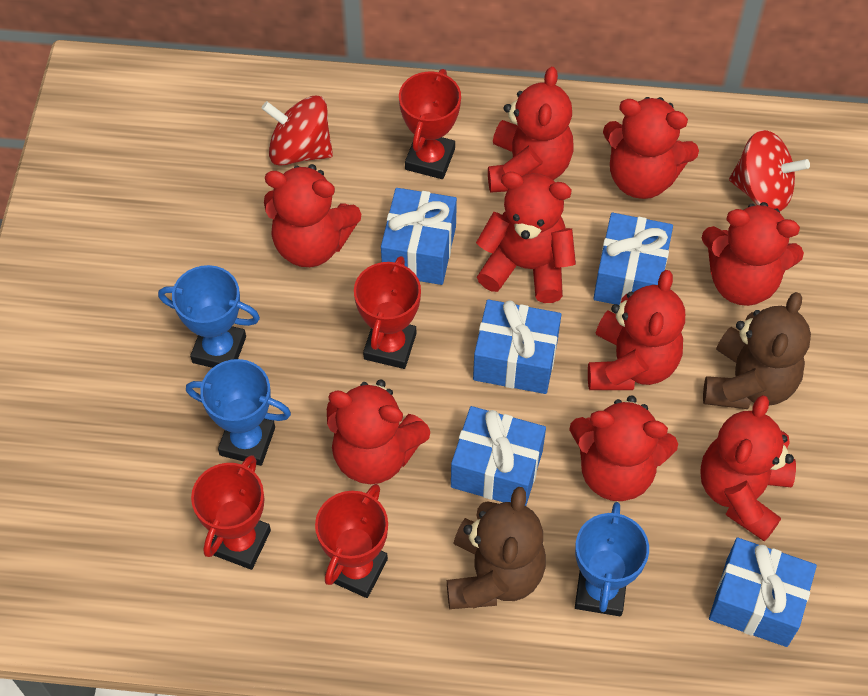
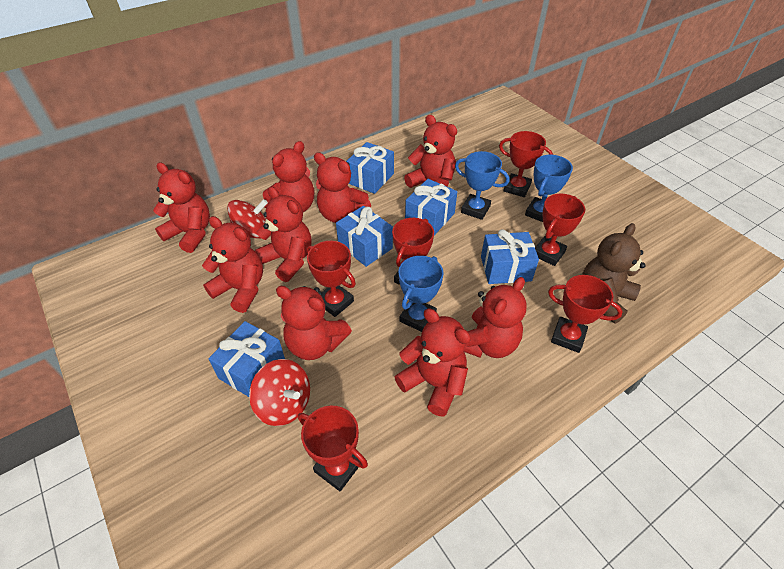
brown teddy bear: [447,487,546,609] [703,292,811,409] = 2 -> [582,223,646,324] = 1
red trophy: [191,455,271,570] [315,484,388,598] [354,256,421,369] [399,69,461,179] = 4 -> [298,406,368,491] [306,241,356,317] [392,218,434,285] [499,131,553,197] [535,193,585,266] [548,275,623,353] = 6

